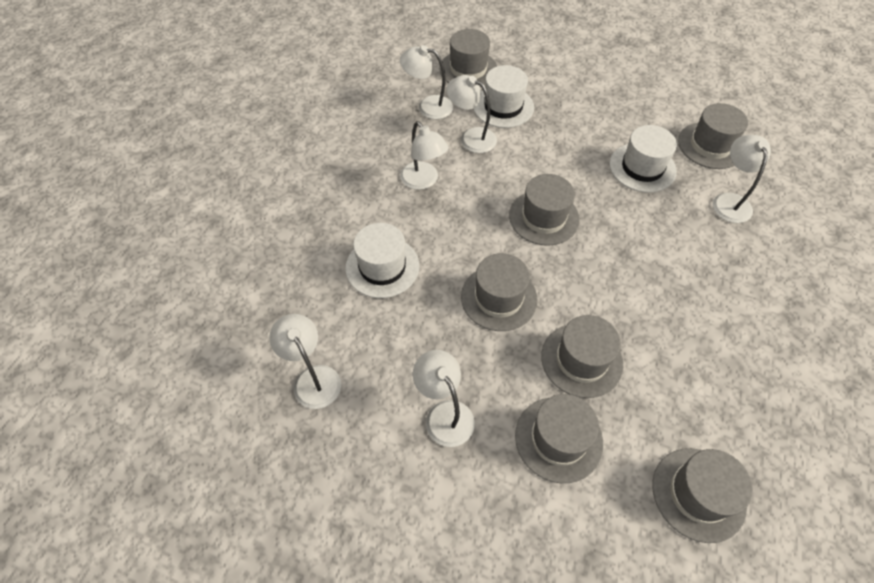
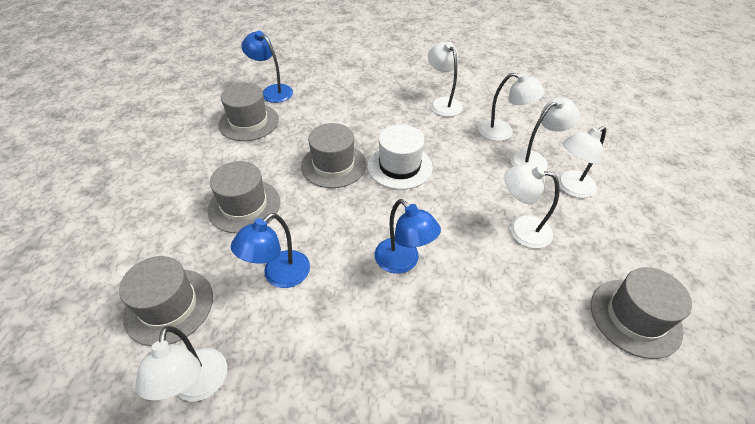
blue lamp: none = 0 -> [231,213,310,288] [241,31,293,103] [375,199,441,274] = 3
grey hat: [439,29,497,87] [461,253,538,331] [509,174,579,246] [515,394,603,483] [541,315,623,398] [652,448,753,543] [678,103,748,169] = 7 -> [119,256,213,346] [208,161,280,233] [218,83,279,141] [301,123,366,188] [591,267,692,359] = 5
white hat: [345,223,419,298] [473,65,534,128] [609,125,677,193] = 3 -> [367,124,433,190] = 1

